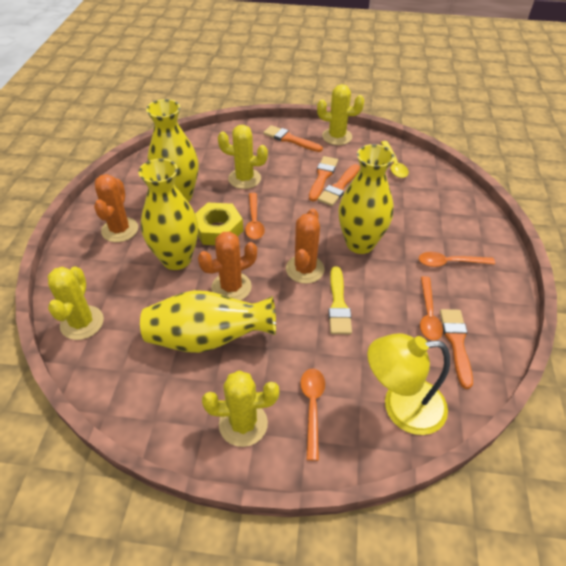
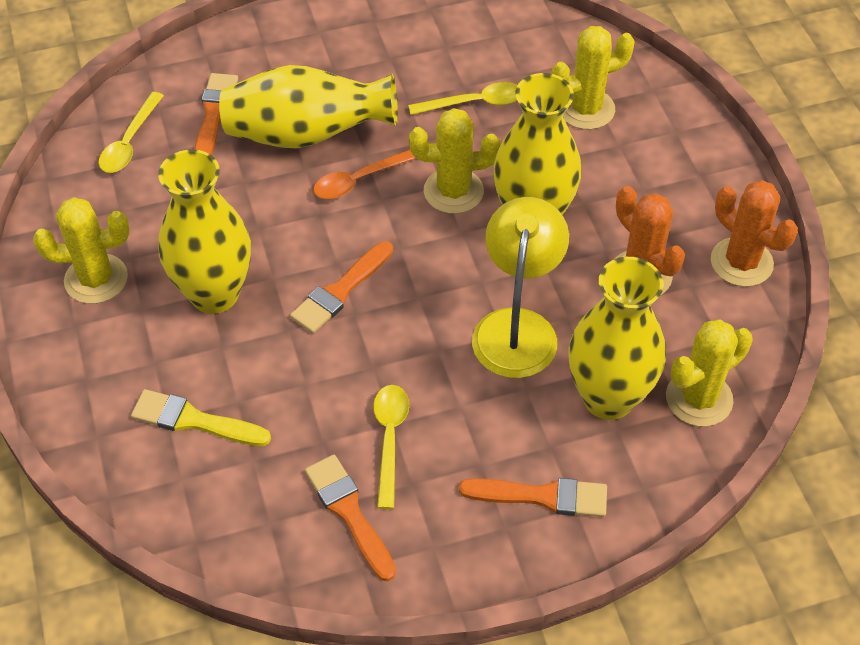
orange cactus: [94,174,138,242] [198,231,257,300] [286,208,325,284] = 3 -> [615,186,685,295] [711,180,798,287] = 2
orange spoon: [245,193,265,239] [300,369,325,461] [419,252,495,267] [420,276,443,340] = 4 -> [313,150,416,199] = 1
yellow nut: [195,203,243,245] = 1 -> none = 0
yellow spoon: [381,141,409,178] = 1 -> [99,92,164,173] [373,385,409,509] [408,82,517,115] = 3

